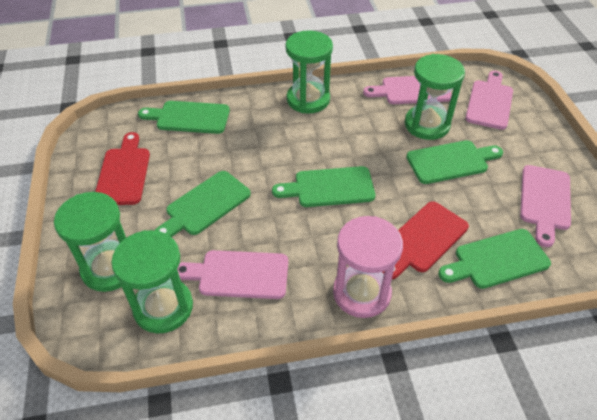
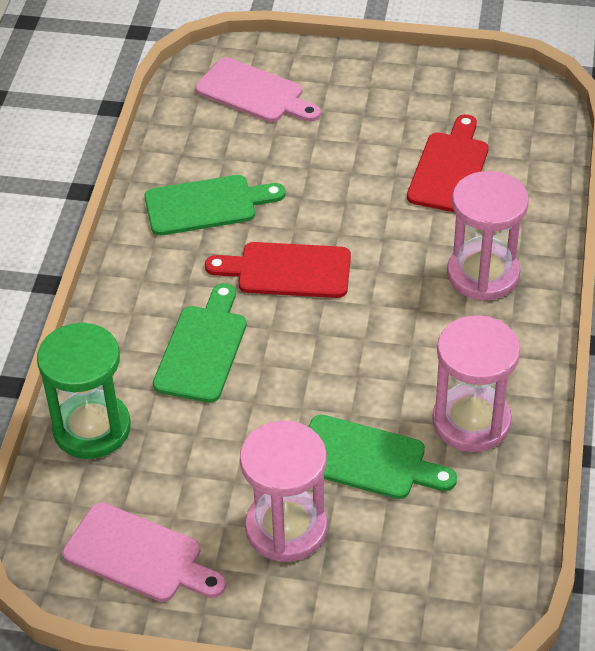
green cutting board: [138,101,230,134] [155,171,251,237] [272,166,375,207] [406,140,503,184] [438,229,551,289] = 5 -> [145,175,285,236] [153,283,246,403] [309,414,457,499] = 3
green hourglass: [54,192,126,292] [111,230,193,334] [286,30,333,114] [405,54,465,140] = 4 -> [37,322,131,459] = 1
pink cutting board: [177,250,288,299] [363,76,452,104] [465,71,513,130] [520,165,571,247] = 4 -> [62,502,226,602] [195,57,321,122] = 2
pink hourglass: [333,216,403,318] = 1 -> [240,421,328,562] [432,315,520,452] [447,171,529,301] = 3

